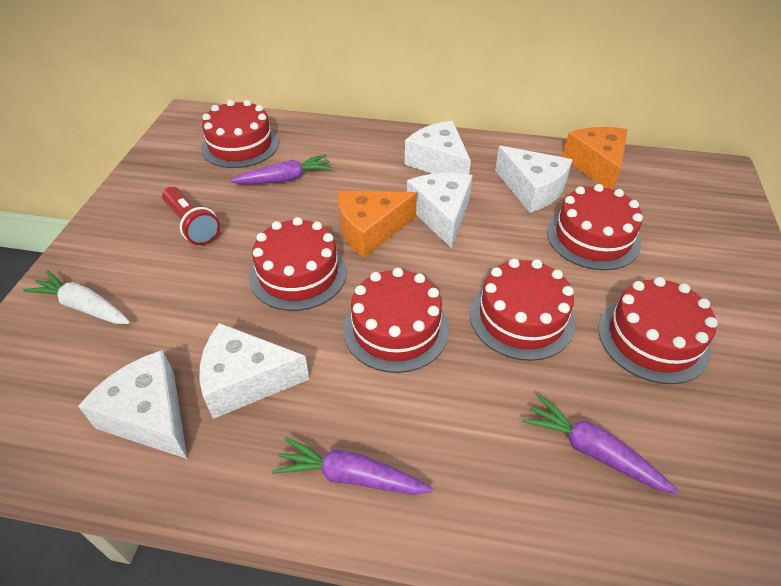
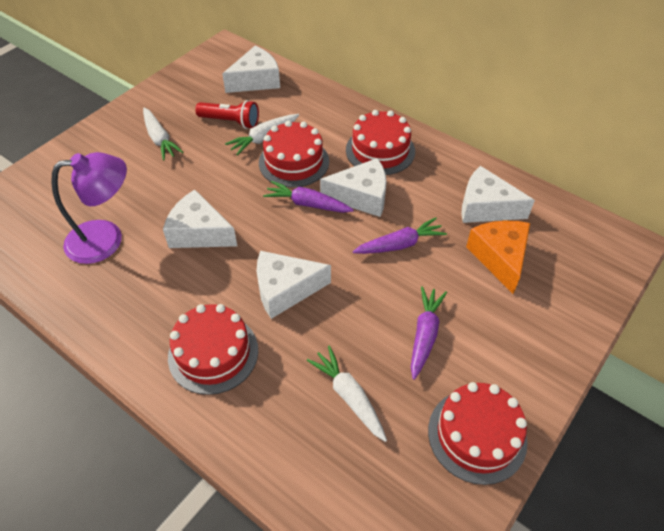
orange cheese: [338,191,417,258] [562,127,627,190] = 2 -> [466,220,530,294] = 1
purple lamp: none = 0 -> [51,152,127,264] = 1
red cake: [201,100,279,168] [249,217,347,311] [343,268,449,373] [470,259,575,361] [547,184,643,270] [598,277,718,384] = 6 -> [168,304,258,395] [259,120,329,188] [346,110,415,175] [428,382,528,485] = 4
white carrot: [23,270,130,324] = 1 -> [143,108,184,160] [225,114,299,156] [307,346,387,442] = 3

